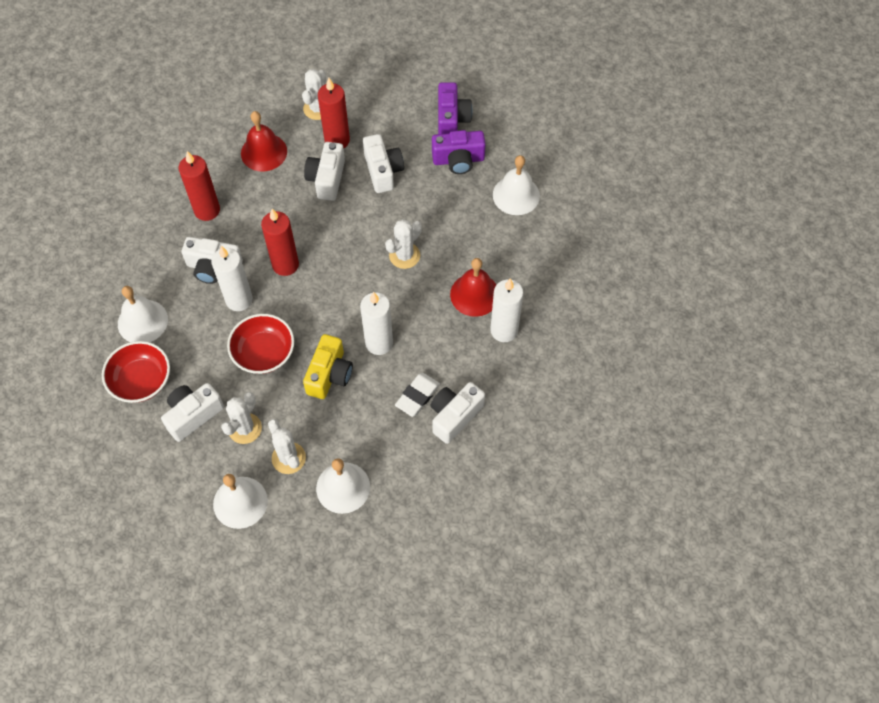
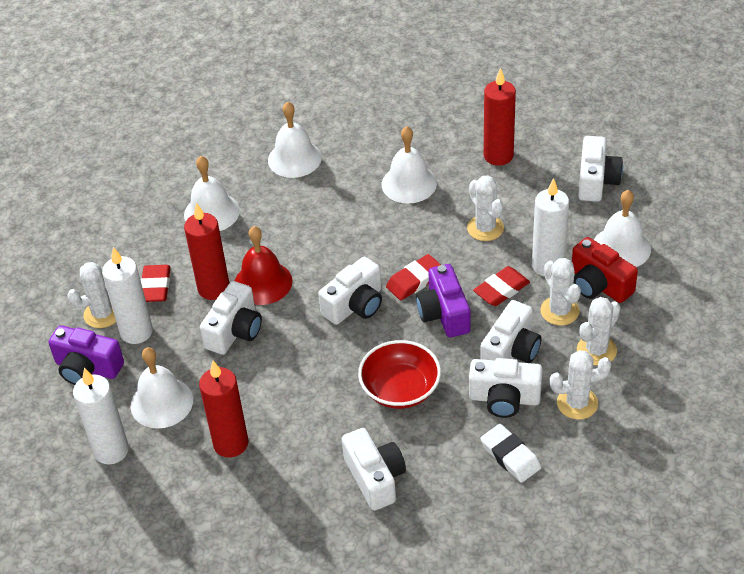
red bell: [241,111,287,172] [450,258,497,317] = 2 -> [235,226,292,305] = 1
red bowl: [102,341,170,403] [227,314,294,374] = 2 -> [358,340,441,409] = 1
red camera: none = 0 -> [572,237,638,303] = 1
red eraser: none = 0 -> [141,265,171,302] [386,254,441,300] [473,266,530,306] = 3
white bell: [118,286,168,342] [213,474,268,529] [316,458,370,514] [493,155,540,215] = 4 -> [131,347,193,429] [184,156,240,231] [268,101,322,178] [382,126,437,203] [594,190,651,267] = 5
white cactus: [221,392,262,444] [268,419,306,474] [302,69,326,120] [385,219,422,269] = 4 -> [67,262,116,328] [467,175,504,241] [540,258,581,326] [550,350,611,420] [577,297,620,365] = 5
white camera: [161,383,224,442] [182,237,243,284] [304,142,345,201] [363,134,404,193] [430,382,485,444] = 5 -> [200,281,262,355] [318,257,382,325] [342,428,406,511] [469,358,543,418] [480,300,542,363] [578,136,623,202] = 6
yellow camera: [303,334,353,399] = 1 -> none = 0

